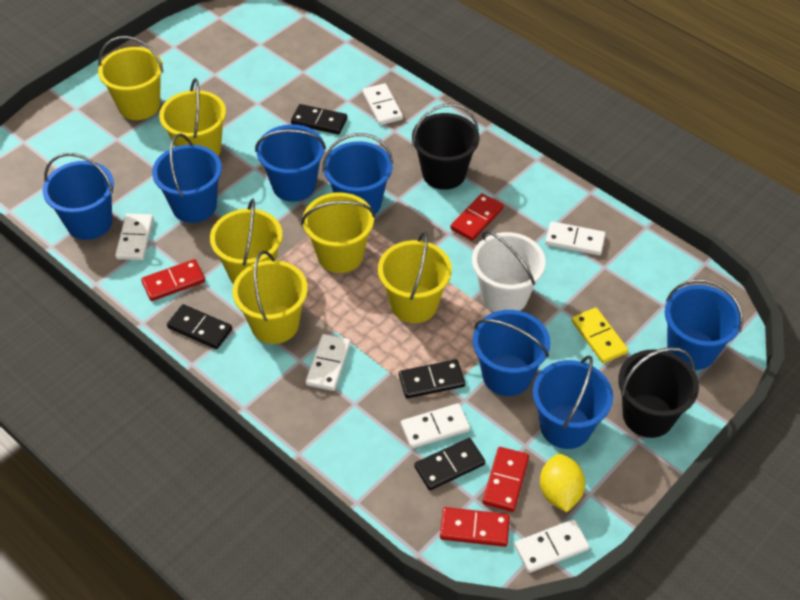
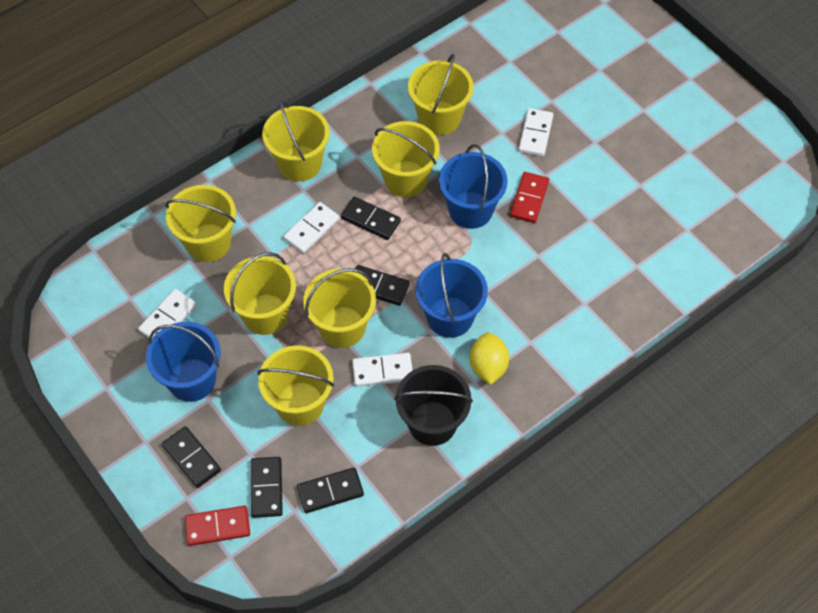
black bucket: [412,103,479,190] [618,347,699,438] = 2 -> [394,365,473,446] = 1
black domino: [167,304,232,349] [291,104,347,135] [399,359,465,398] [414,438,485,490] = 4 -> [162,426,221,488] [251,457,283,518] [297,467,364,513] [341,197,401,240] [356,265,409,306] = 5
blue bucket: [43,153,114,240] [152,133,222,223] [255,124,326,202] [322,133,393,214] [473,310,550,396] [532,355,613,449] [665,279,743,370] = 7 -> [146,322,221,402] [416,253,488,338] [439,144,508,229] = 3
red domino: [141,259,205,301] [440,507,510,547] [450,193,503,241] [483,447,529,512] = 4 -> [185,506,250,546] [510,172,549,223] = 2
white bucket: [472,230,546,312] = 1 -> none = 0
white domino: [115,214,153,260] [305,334,351,391] [363,83,403,125] [401,403,470,449] [514,519,589,573] [545,221,606,255] = 6 -> [138,289,197,338] [283,202,339,253] [352,353,413,387] [519,108,553,156] = 4
yellow bucket: [98,36,163,120] [159,78,226,156] [210,198,283,284] [232,251,308,344] [301,192,375,273] [378,231,452,323] = 6 -> [165,185,236,262] [224,252,296,335] [257,345,334,426] [262,100,330,182] [303,268,376,348] [372,121,440,197] [408,54,474,135] = 7
yellow domino: [572,307,628,363] = 1 -> none = 0

